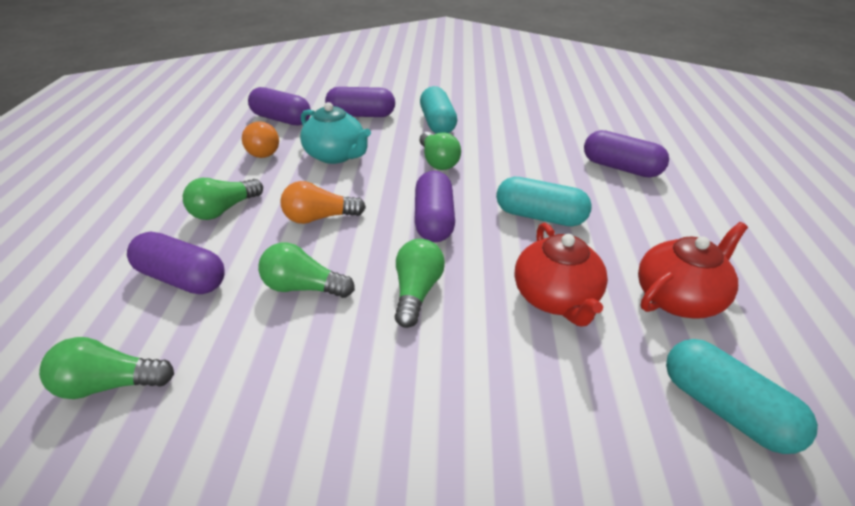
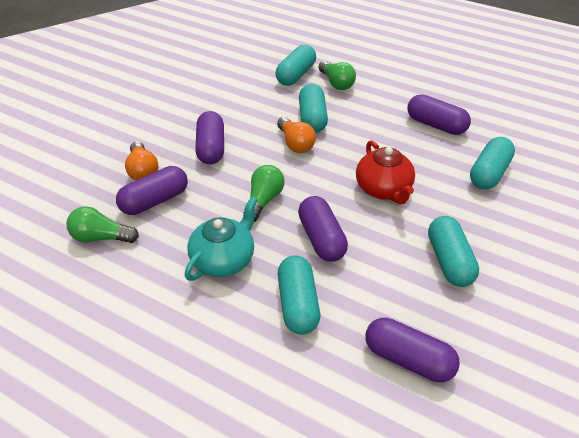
green light bulb: [39,337,174,399] [183,178,263,220] [258,242,355,298] [394,239,445,328] [419,132,461,170] = 5 -> [66,206,139,243] [243,165,284,222] [318,61,356,90] = 3
red teapot: [515,223,608,327] [638,222,748,319] = 2 -> [356,140,415,204] = 1
turquoise capsule: [420,86,457,134] [496,177,592,226] [666,339,818,454] = 3 -> [275,45,316,86] [278,256,320,334] [299,84,328,133] [428,216,479,287] [470,137,515,189] = 5

